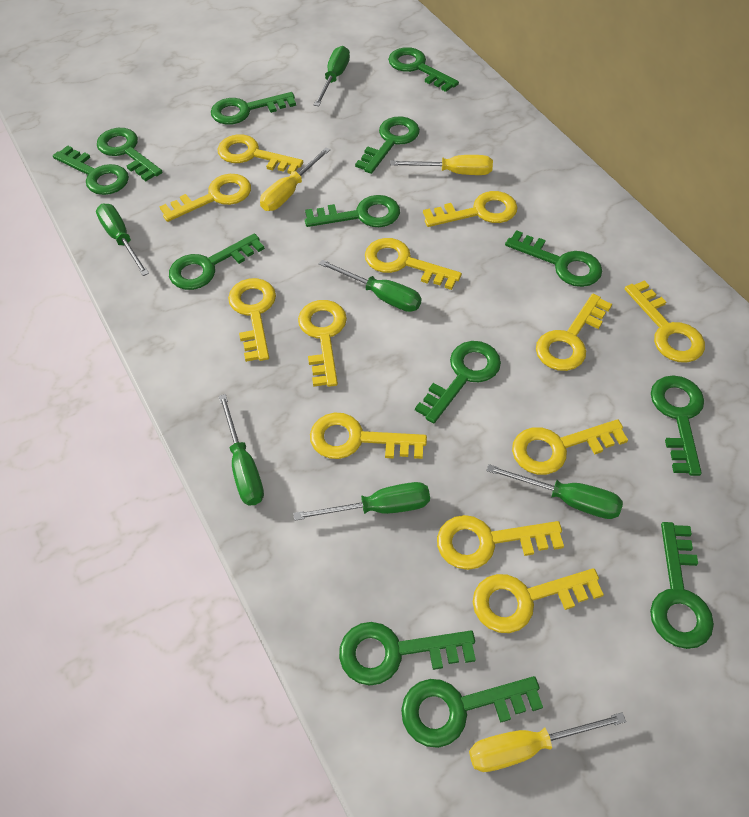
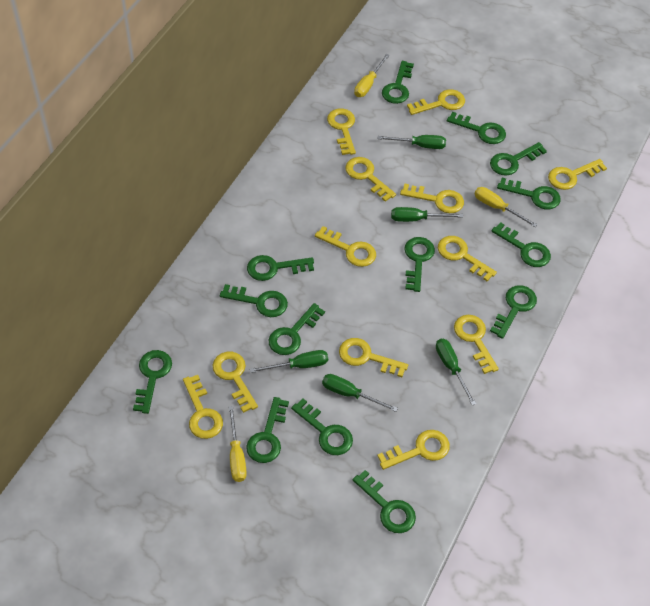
green key: [53,145,129,195] [97,128,163,181] [169,233,265,290] [211,92,296,125] [305,195,400,227] [339,622,476,686] [355,116,420,174] [388,47,459,92] [401,676,543,748] [415,341,501,424] [505,230,602,287] [650,522,714,649] [651,375,704,476] = 13 -> [133,350,172,414] [220,284,288,317] [246,397,289,463] [247,255,314,281] [269,303,325,355] [291,399,353,455] [353,470,416,533] [382,61,414,104] [404,237,435,292] [447,112,506,144] [490,142,547,176] [490,285,537,339] [491,222,551,267] [497,178,560,210] = 14
green screwdriver: [96,204,149,276] [218,394,264,506] [293,482,430,521] [314,46,350,106] [319,260,421,312] [486,464,623,519] = 6 -> [250,350,328,373] [322,374,398,412] [378,135,446,149] [391,207,463,222] [436,339,476,406] = 5

